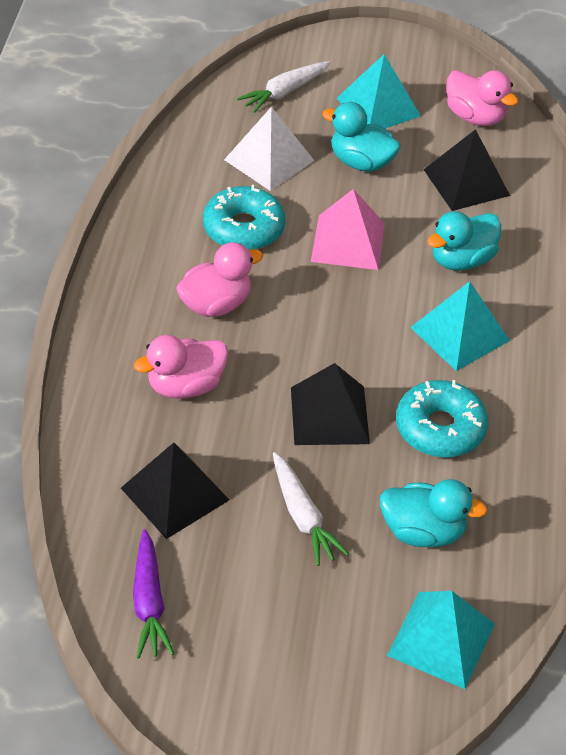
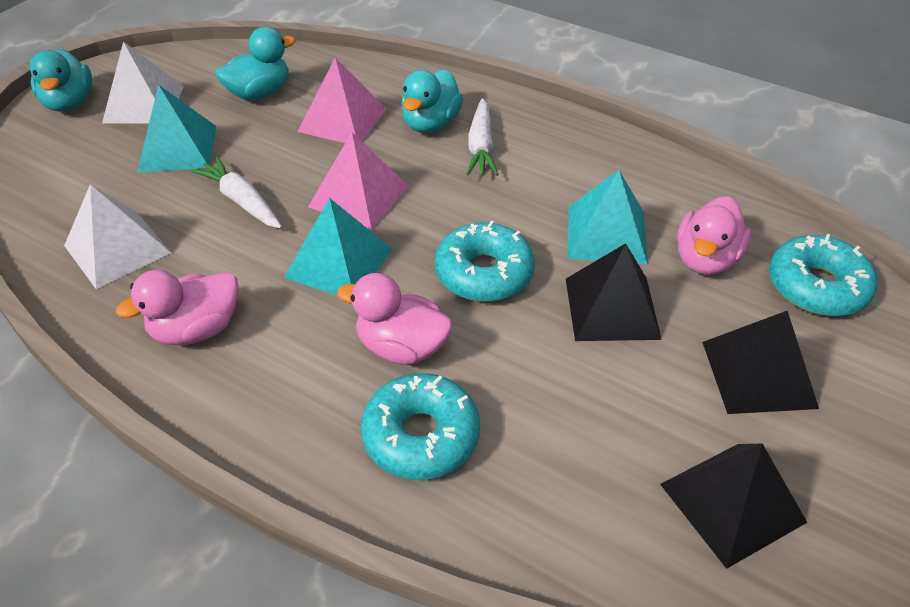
pink pyramid: [311,189,385,270] = 1 -> [298,57,387,143] [308,132,409,230] = 2
purple carrot: [133,529,174,659] = 1 -> none = 0
turquoise donut: [203,185,285,250] [396,380,488,458] = 2 -> [361,373,480,480] [435,221,535,302] [769,234,877,316] = 3
white pyramid: [224,107,315,191] = 1 -> [64,184,171,289] [102,42,184,124] = 2

